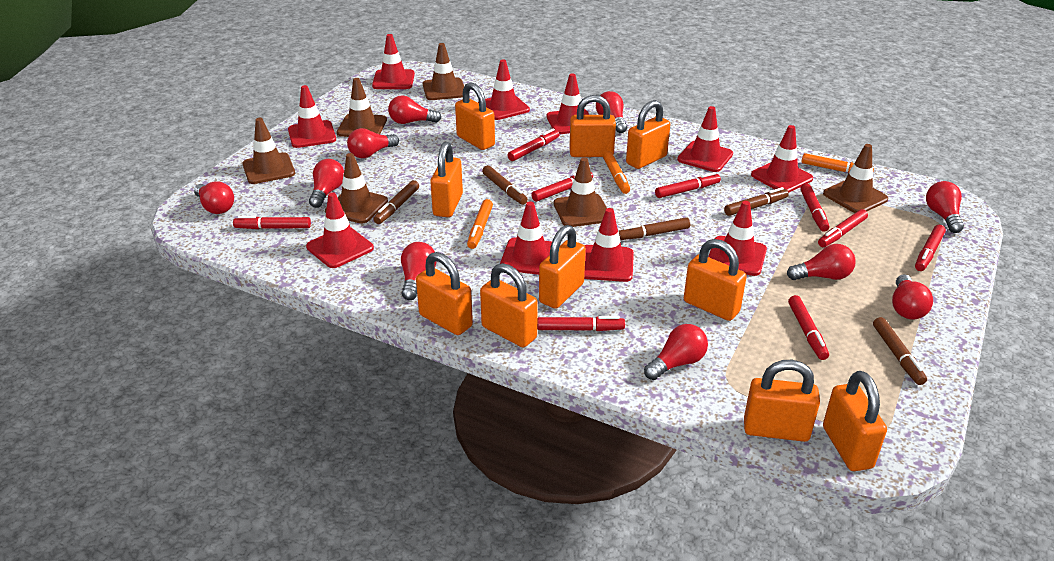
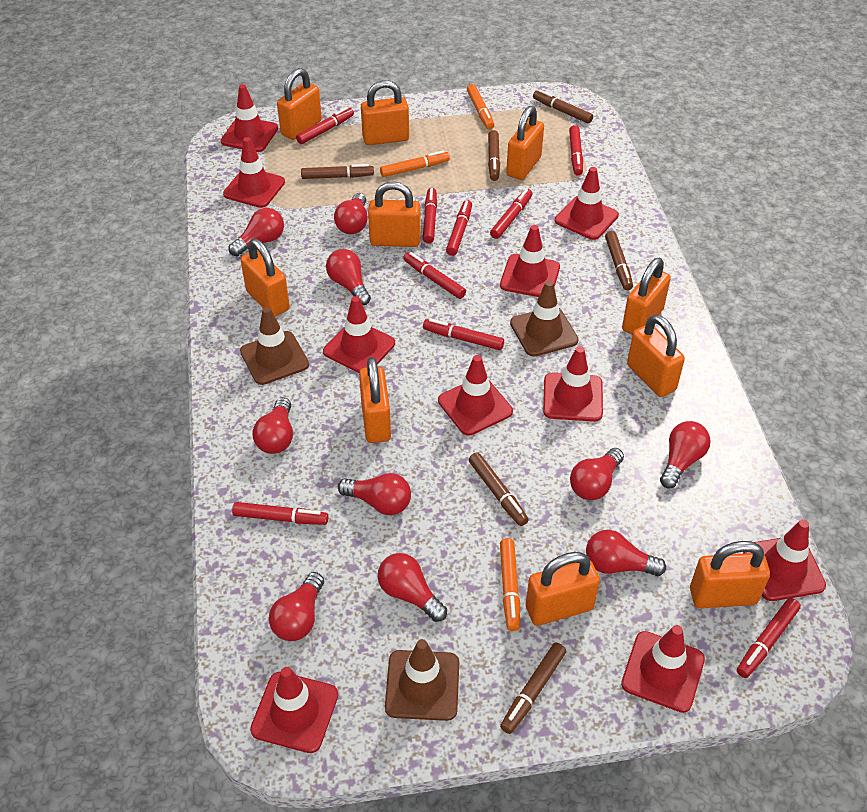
brown marker: [373,180,419,224] [482,165,528,205] [619,217,690,240] [724,187,789,216] [873,317,927,385] = 5 -> [301,164,374,179] [469,452,528,526] [488,130,500,181] [500,643,566,734] [533,90,593,124] [605,231,633,290] = 6
brown traffic cone: [242,118,295,184] [325,153,388,224] [337,78,387,137] [423,43,464,100] [554,158,607,227] [823,144,888,213] = 6 -> [240,307,309,385] [385,639,459,721] [510,280,579,357] = 3

